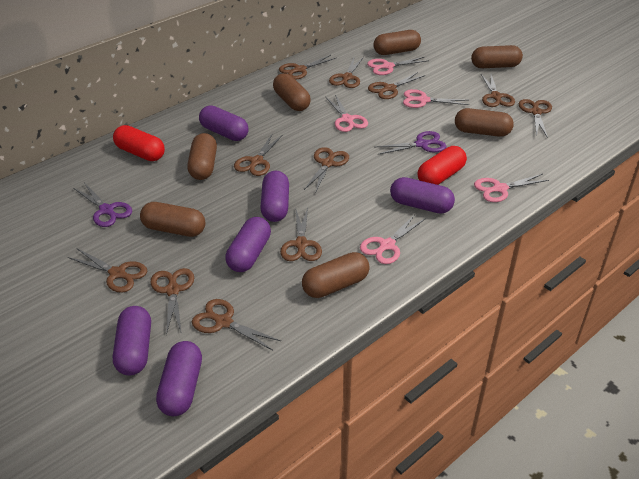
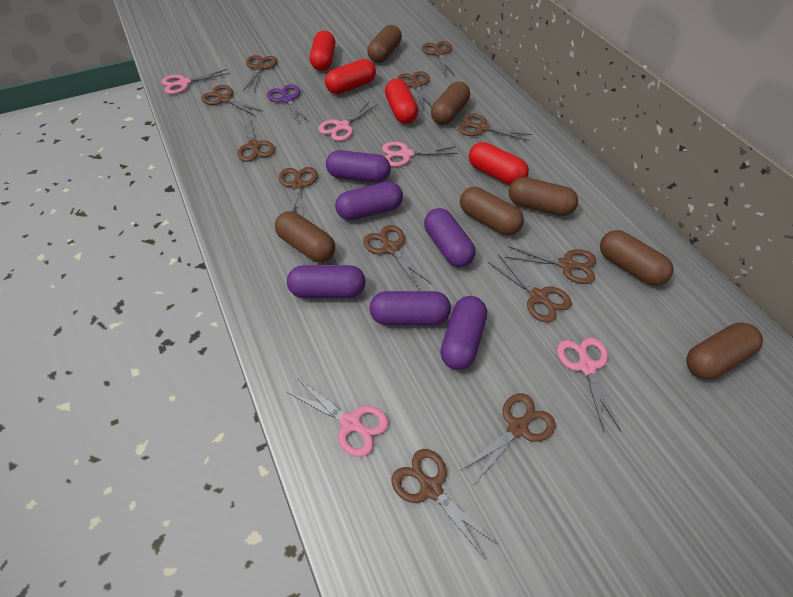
brown scissors: [68,249,147,293] [150,268,194,335] [192,299,281,351] [234,134,283,176] [279,55,336,80] [280,207,322,261] [304,147,349,194] [329,57,364,88] [368,72,425,99] [481,74,515,107] [519,99,552,138] = 11 -> [201,85,262,116] [237,116,275,162] [243,55,278,91] [279,167,318,216] [363,225,431,289] [392,449,498,559] [397,71,432,109] [422,41,455,76] [458,114,532,141] [460,393,556,484] [488,255,572,323] [505,246,596,284] = 12
purple scissors: [73,182,132,227] [376,131,446,155] = 2 -> [267,84,309,124] = 1
red capsule: [113,125,165,161] [417,146,467,185] = 2 -> [310,31,335,71] [325,59,376,94] [385,79,418,124] [469,142,529,185] = 4

